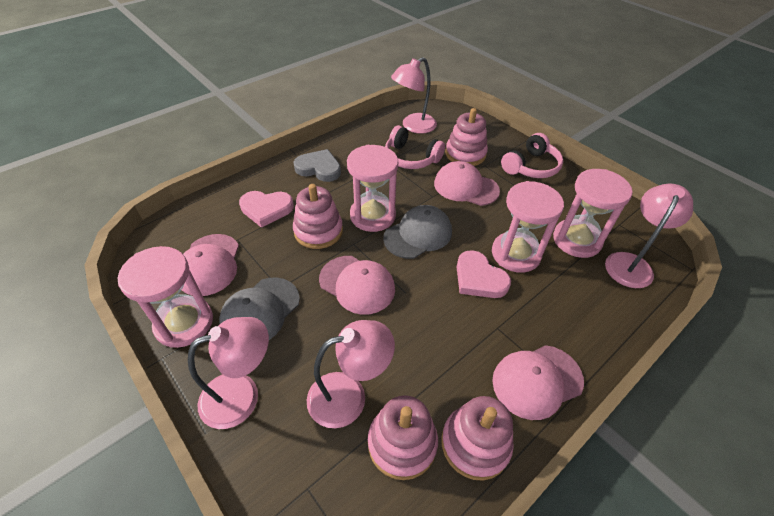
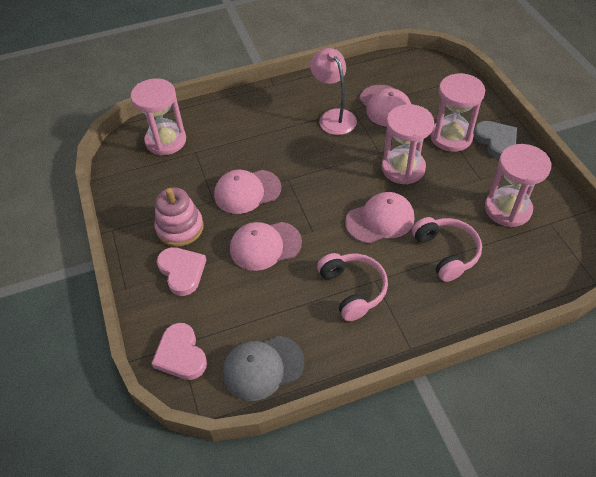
grey cap: [219,277,300,340] [383,205,452,259] = 2 -> [223,336,304,401] = 1
pink lamp: [188,317,269,429] [307,320,395,428] [391,57,437,134] [605,184,693,288] = 4 -> [310,48,357,135] = 1
pink stacking toy: [293,184,343,249] [368,395,438,480] [441,396,514,481] [445,108,488,166] = 4 -> [154,187,204,247] = 1

